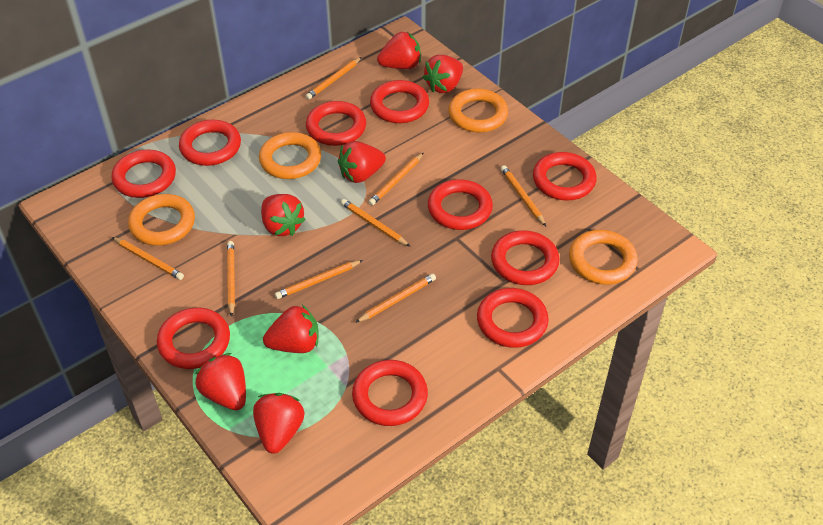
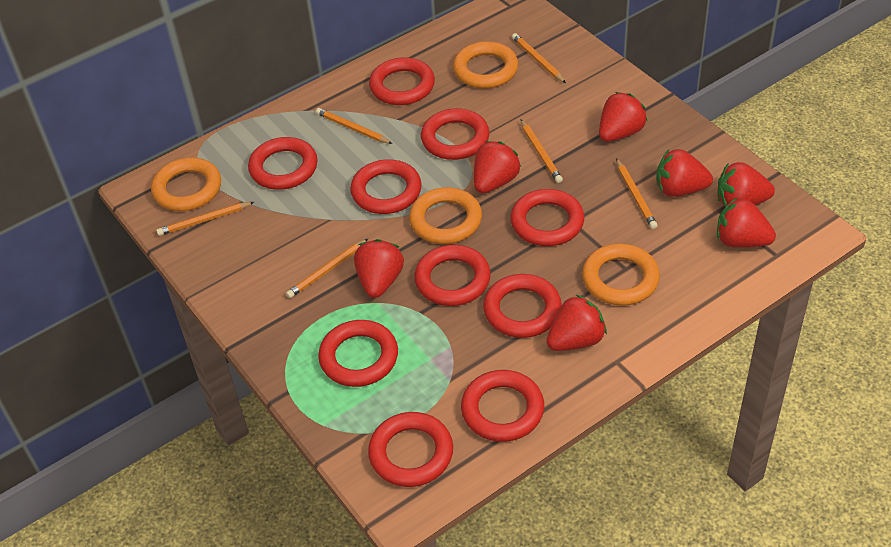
orange pencil: [112,237,184,280] [227,241,235,317] [275,260,363,299] [306,57,362,100] [341,199,410,247] [355,274,436,323] [369,153,423,205] [501,165,546,226] = 8 -> [156,202,254,236] [286,239,368,298] [316,108,393,144] [512,33,566,83] [521,119,563,183] [616,159,658,229] = 6

